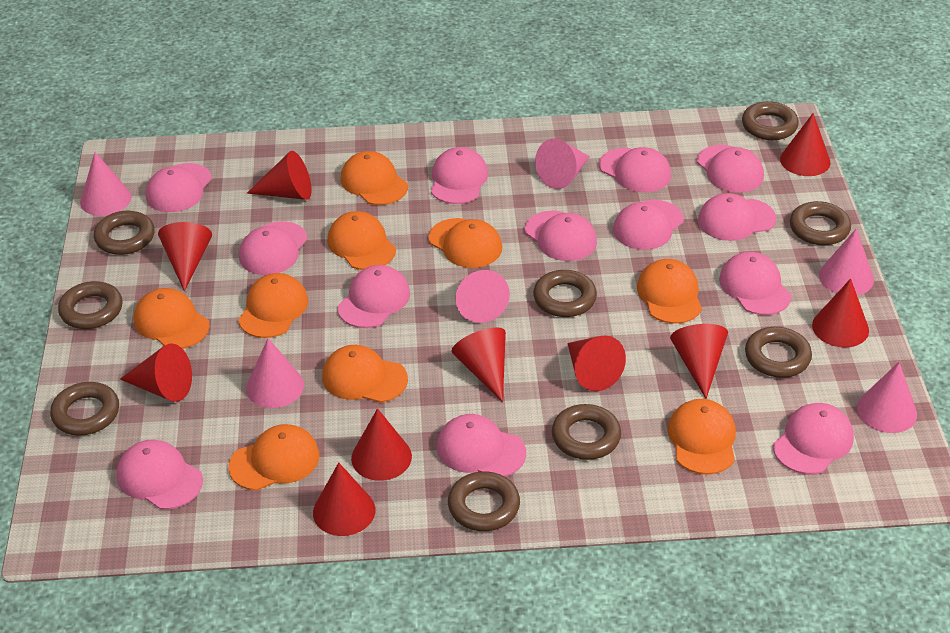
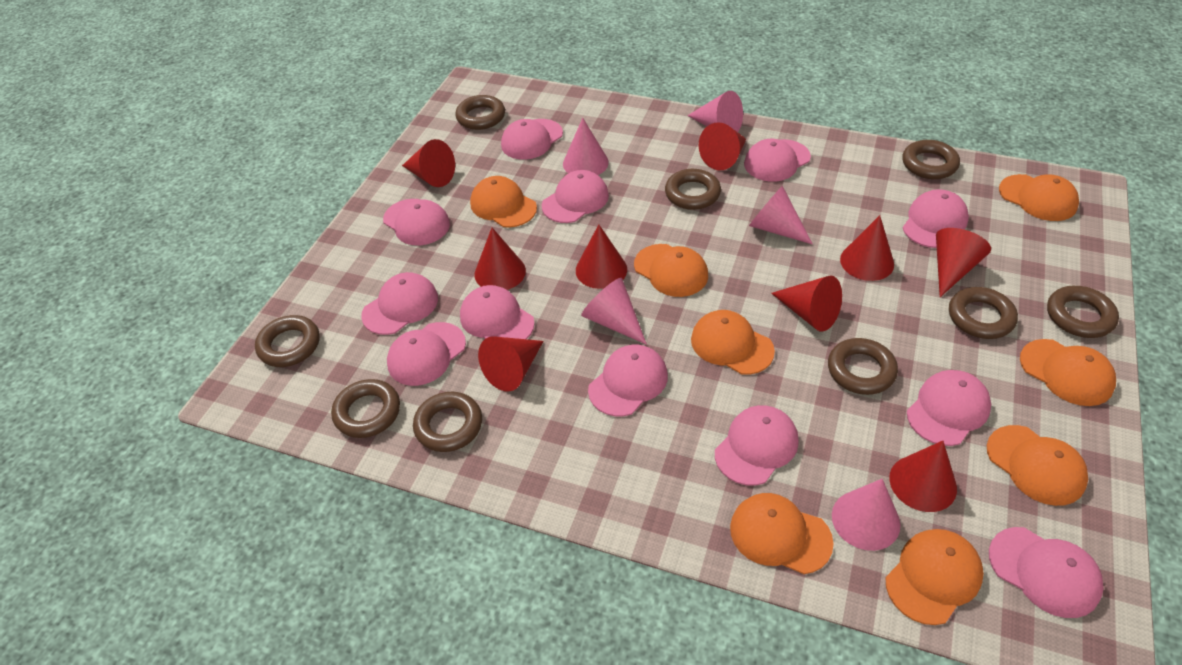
orange cap: [134,288,210,349] [228,424,319,491] [238,273,308,338] [322,345,408,403] [327,211,396,270] [340,151,408,205] [428,218,502,268] [637,259,702,324] [668,399,736,475] = 9 -> [470,176,537,228] [634,244,708,297] [691,310,775,375] [730,493,834,574] [886,529,984,625] [987,425,1088,506] [999,174,1079,221] [1020,339,1116,406] = 8
pink cap: [117,440,203,509] [146,163,212,212] [239,221,308,275] [338,265,410,328] [431,147,488,204] [437,414,526,477] [525,211,597,261] [599,147,671,192] [613,200,684,250] [697,145,764,193] [698,193,776,241] [719,252,791,315] [773,403,854,474] = 13 -> [361,272,438,335] [383,199,450,246] [387,322,466,386] [460,285,535,339] [501,119,563,160] [542,170,609,223] [588,345,668,416] [715,405,799,485] [744,139,811,182] [903,189,969,248] [907,370,991,446] [989,527,1103,618] = 12
pink cone: [80,152,131,216] [246,338,304,408] [456,270,510,323] [535,139,590,189] [819,229,874,295] [857,362,917,433] = 6 -> [563,118,609,175] [581,278,647,345] [687,91,743,132] [749,186,812,244] [832,479,901,551] = 5
red cone: [120,343,192,402] [158,222,212,292] [247,151,312,200] [313,462,375,536] [351,408,412,481] [452,327,506,402] [567,336,626,391] [670,324,728,399] [780,113,831,176] [812,279,869,348] = 10 -> [402,139,455,187] [475,228,526,290] [478,336,543,392] [576,225,627,289] [699,122,746,170] [771,276,842,332] [840,215,894,281] [889,441,957,512] [936,228,991,297] = 9

